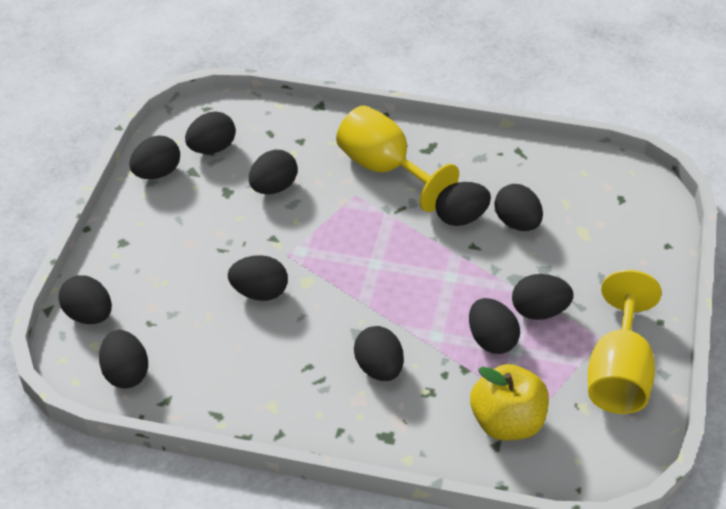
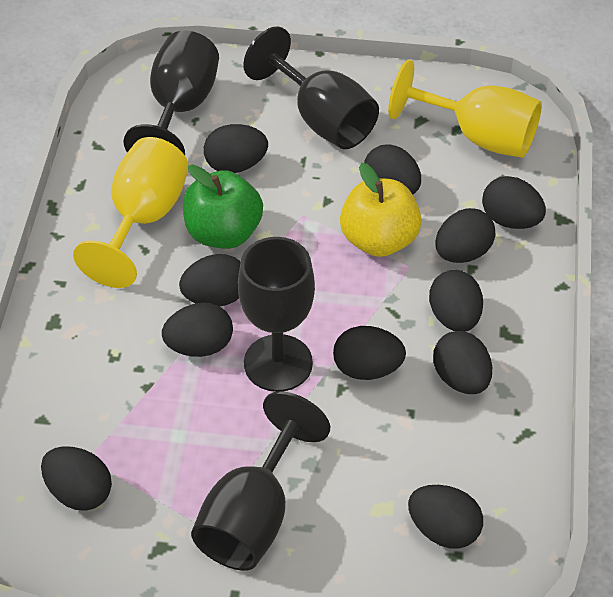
black goblet: none = 0 -> [123,31,219,155] [191,391,330,571] [238,237,315,392] [243,26,379,149] = 4
green apple: none = 0 -> [183,164,263,249] = 1

